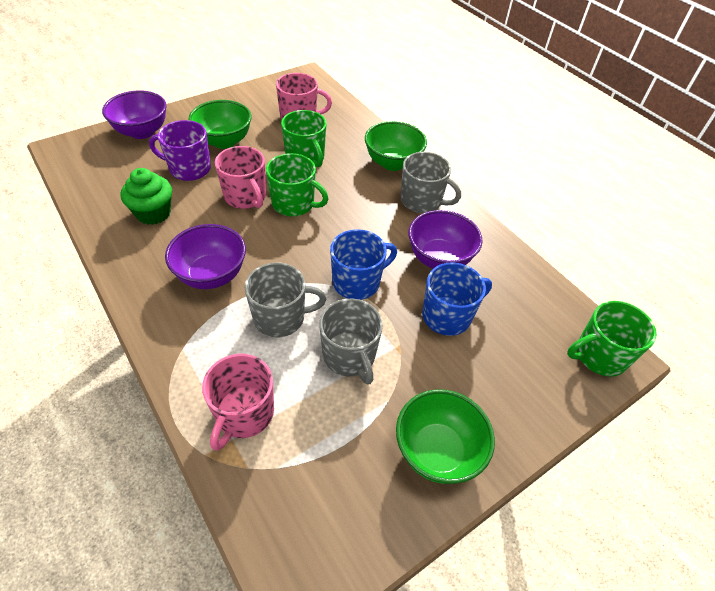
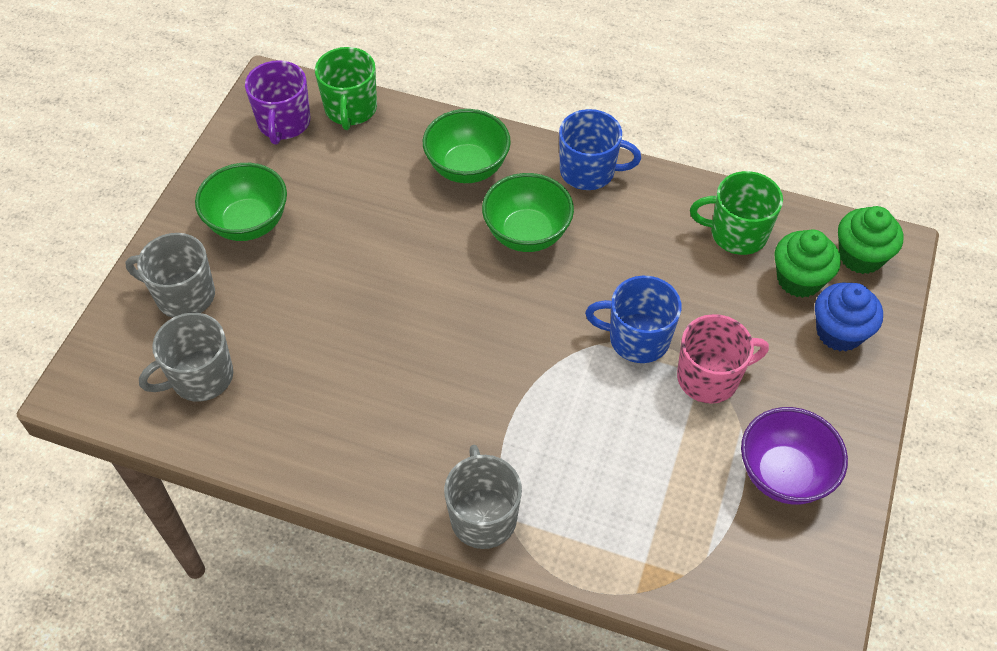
blue cupcake: none = 0 -> [815,283,883,351] = 1
green cupcake: [121,168,172,225] = 1 -> [775,229,841,298] [838,206,903,274] = 2
green mug: [266,153,328,216] [281,110,327,167] [567,301,657,377] = 3 -> [315,47,377,130] [690,171,783,255] = 2
pink mug: [202,354,274,451] [215,146,266,209] [276,73,332,120] = 3 -> [677,314,769,404] = 1
purple bowl: [102,91,167,139] [165,224,246,289] [408,210,483,269] = 3 -> [741,407,848,504] = 1

